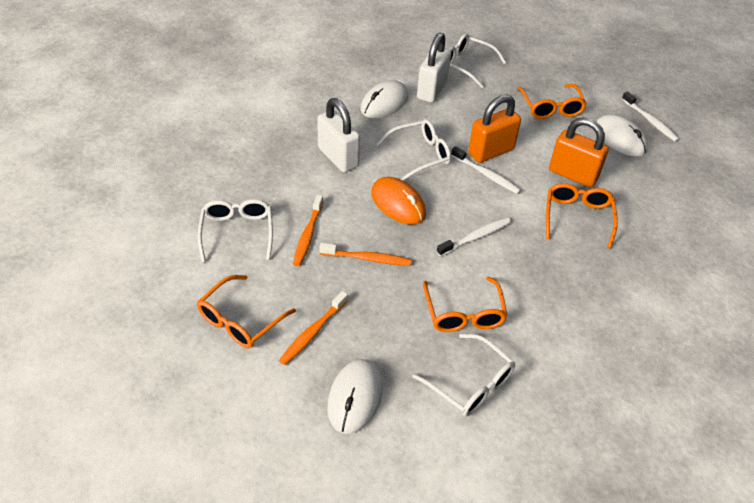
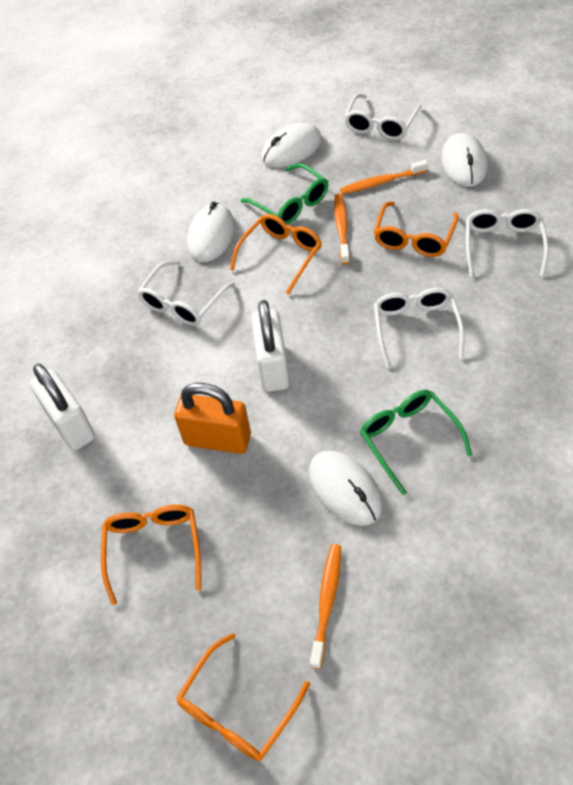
green glasses: none = 0 -> [241,163,328,225] [360,390,472,495] = 2
orange mouse: [371,177,426,225] = 1 -> none = 0
orange padlock: [468,94,521,163] [549,117,609,188] = 2 -> [174,383,251,454] = 1
white mouse: [327,359,383,434] [360,80,408,118] [596,114,648,157] = 3 -> [187,202,235,262] [261,123,322,168] [309,451,382,526] [441,133,487,187] = 4
white toothbrush: [436,217,511,256] [451,146,521,194] [622,91,680,142] = 3 -> none = 0

